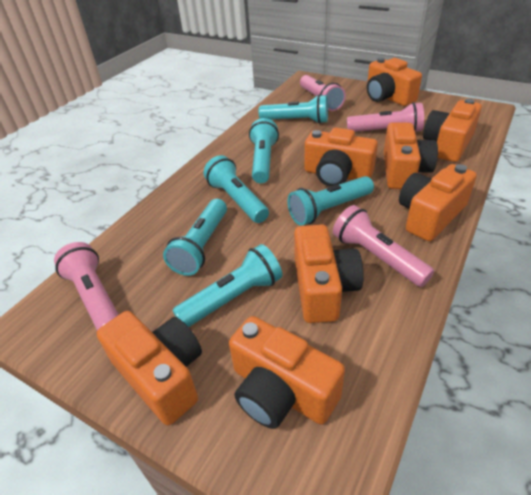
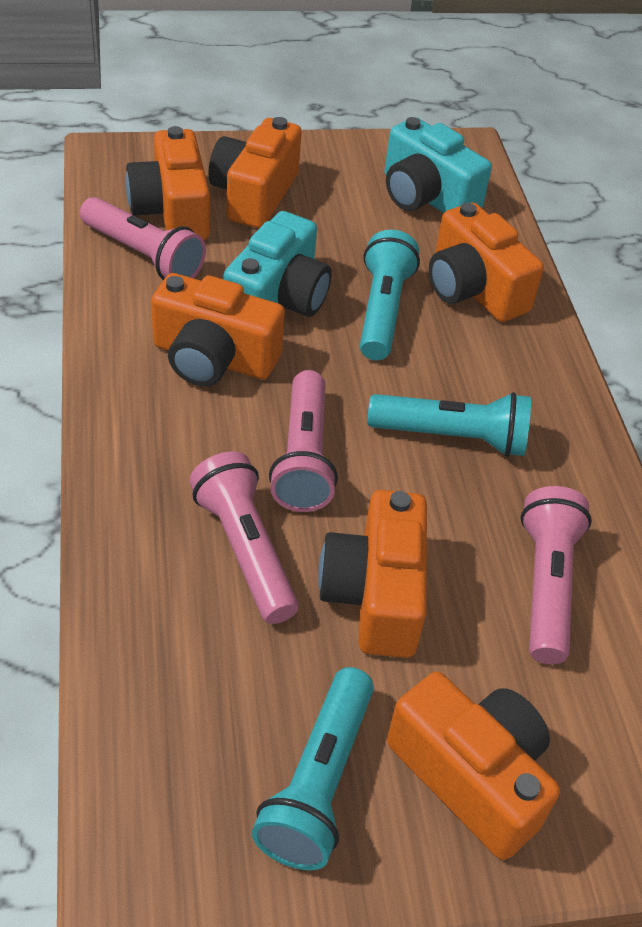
orange camera: [97,311,202,425] [229,316,345,429] [294,224,364,323] [305,128,378,187] [367,57,422,106] [384,122,438,189] [399,164,477,241] [423,99,482,162] = 8 -> [125,126,210,240] [151,273,285,386] [209,117,302,228] [318,490,427,658] [387,672,560,860] [429,203,544,322] = 6
turquoise camera: none = 0 -> [223,211,332,317] [384,117,492,213] = 2
turquoise flashlight: [163,199,227,276] [172,244,282,327] [204,155,269,223] [249,118,279,183] [259,94,328,124] [287,176,374,226] = 6 -> [252,667,374,870] [360,230,420,360] [368,392,531,457] = 3

